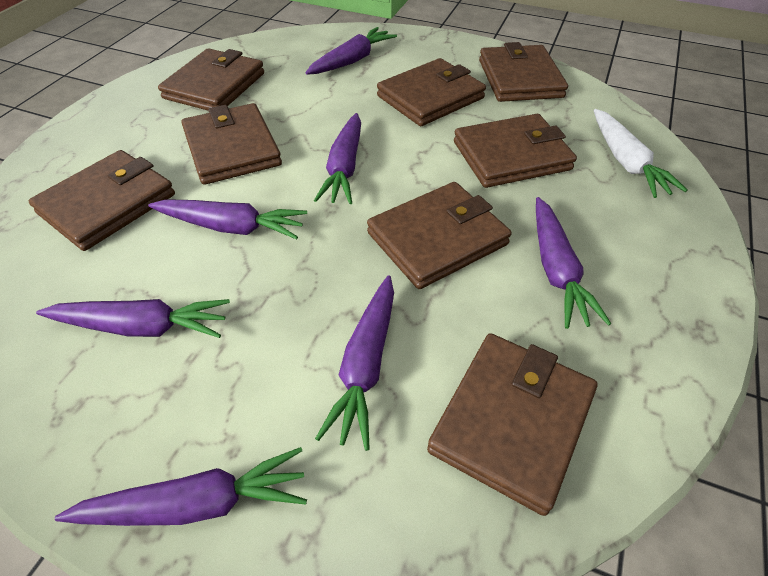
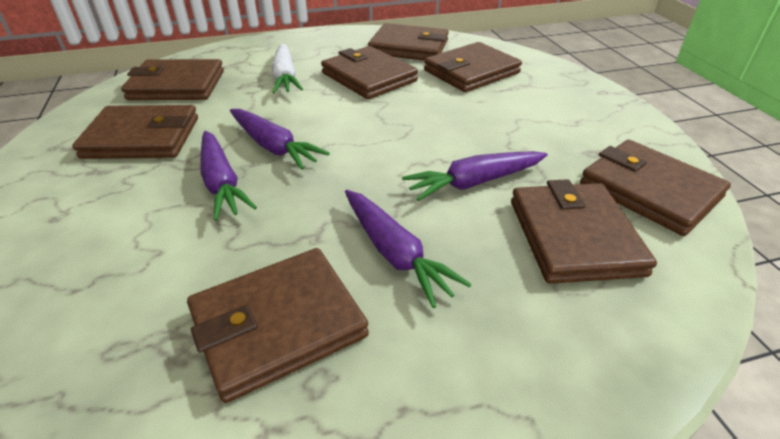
purple carrot: [36,299,230,338] [55,447,307,526] [148,199,307,240] [305,27,397,75] [314,113,361,204] [315,275,394,451] [536,197,611,329] = 7 -> [200,131,257,221] [230,109,330,170] [345,190,472,308] [402,151,547,201] = 4

